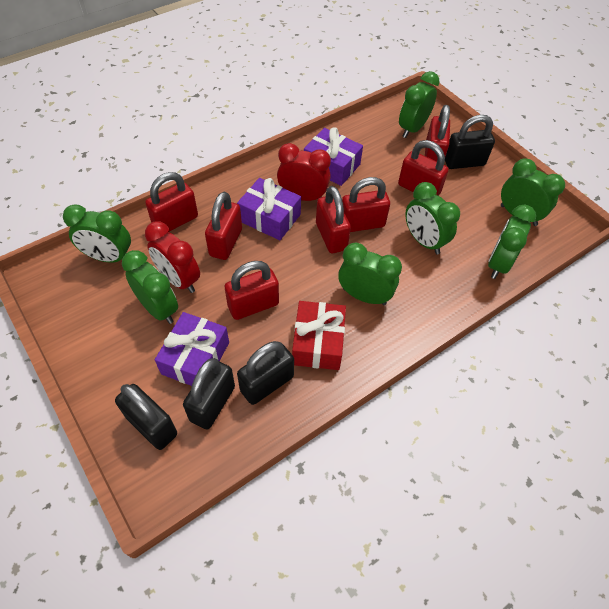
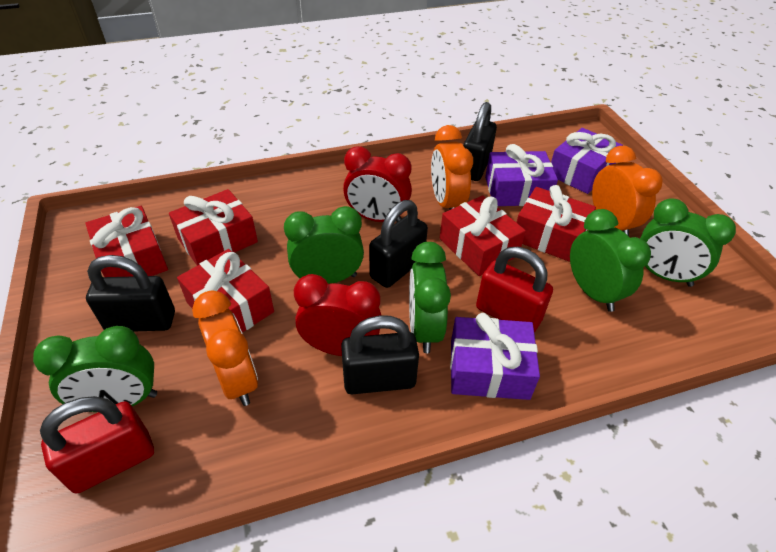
green clock: [63,204,131,263] [122,250,178,324] [338,242,402,305] [399,71,440,138] [405,182,460,255] [488,205,536,279] [501,158,565,226] = 7 -> [33,326,157,412] [284,206,364,284] [409,242,451,353] [570,209,651,312] [640,199,736,287] = 5
orange clock: none = 0 -> [192,291,258,406] [431,125,473,210] [592,146,663,236] = 3
red gift: [292,301,346,370] = 1 -> [85,206,168,277] [169,189,258,266] [177,249,274,333] [440,195,526,276] [516,185,596,262] = 5
red padlock: [145,172,198,232] [205,192,242,260] [225,261,279,320] [316,186,351,253] [342,177,390,232] [398,140,449,196] [425,105,450,161] = 7 -> [40,396,154,494] [476,247,553,332] = 2

